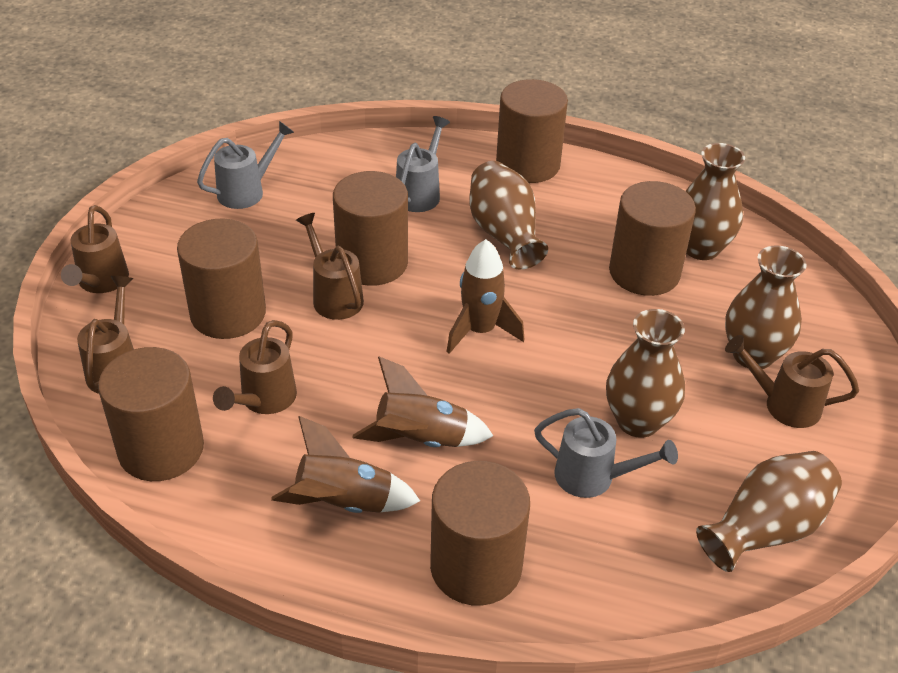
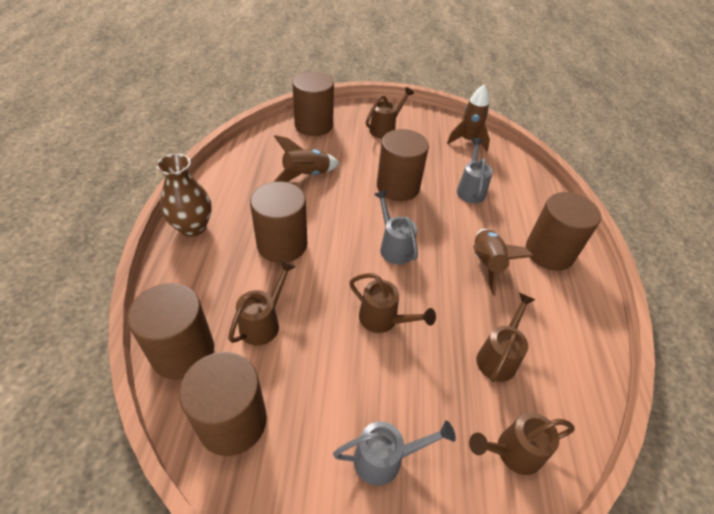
brown vase: [469,161,548,270] [606,309,685,438] [686,143,745,260] [696,451,842,572] [725,245,807,369] = 5 -> [156,154,212,237] = 1

